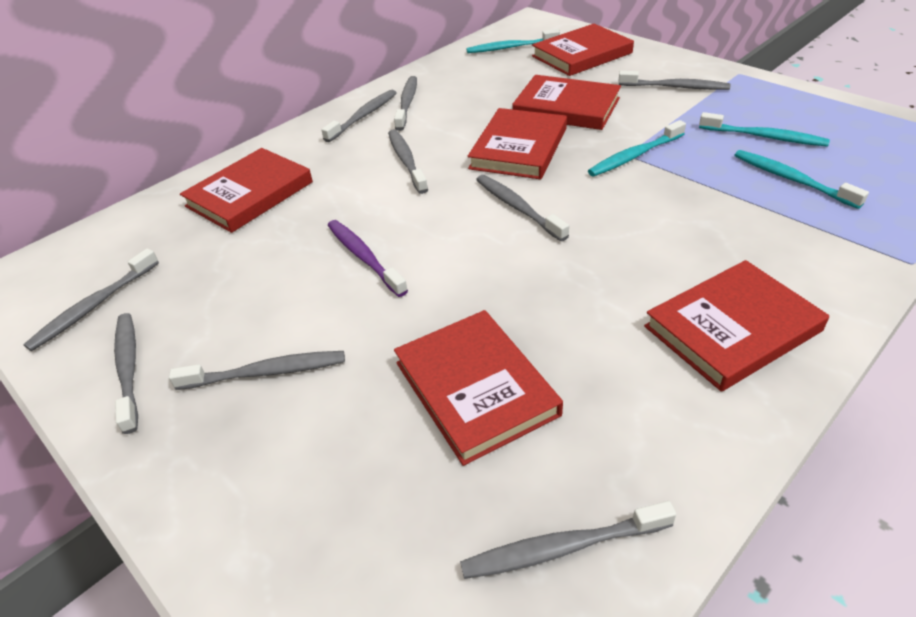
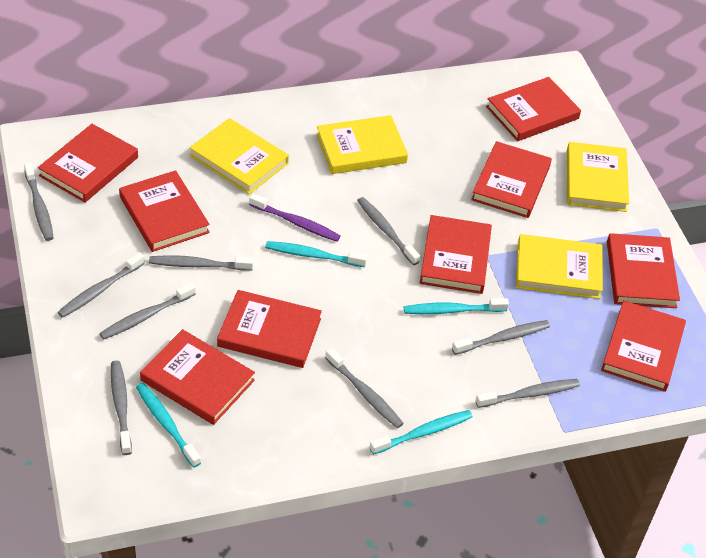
red book: [180,148,313,233] [394,310,563,466] [468,108,567,179] [512,75,621,130] [532,24,634,76] [644,260,829,392] = 6 -> [38,124,138,203] [119,170,210,252] [140,329,255,425] [217,290,322,368] [420,215,492,294] [471,141,552,218] [486,77,581,141] [601,300,686,392] [607,233,680,308] = 9
yellow book: none = 0 -> [190,118,289,194] [316,115,408,174] [516,234,603,299] [567,142,629,212] = 4

